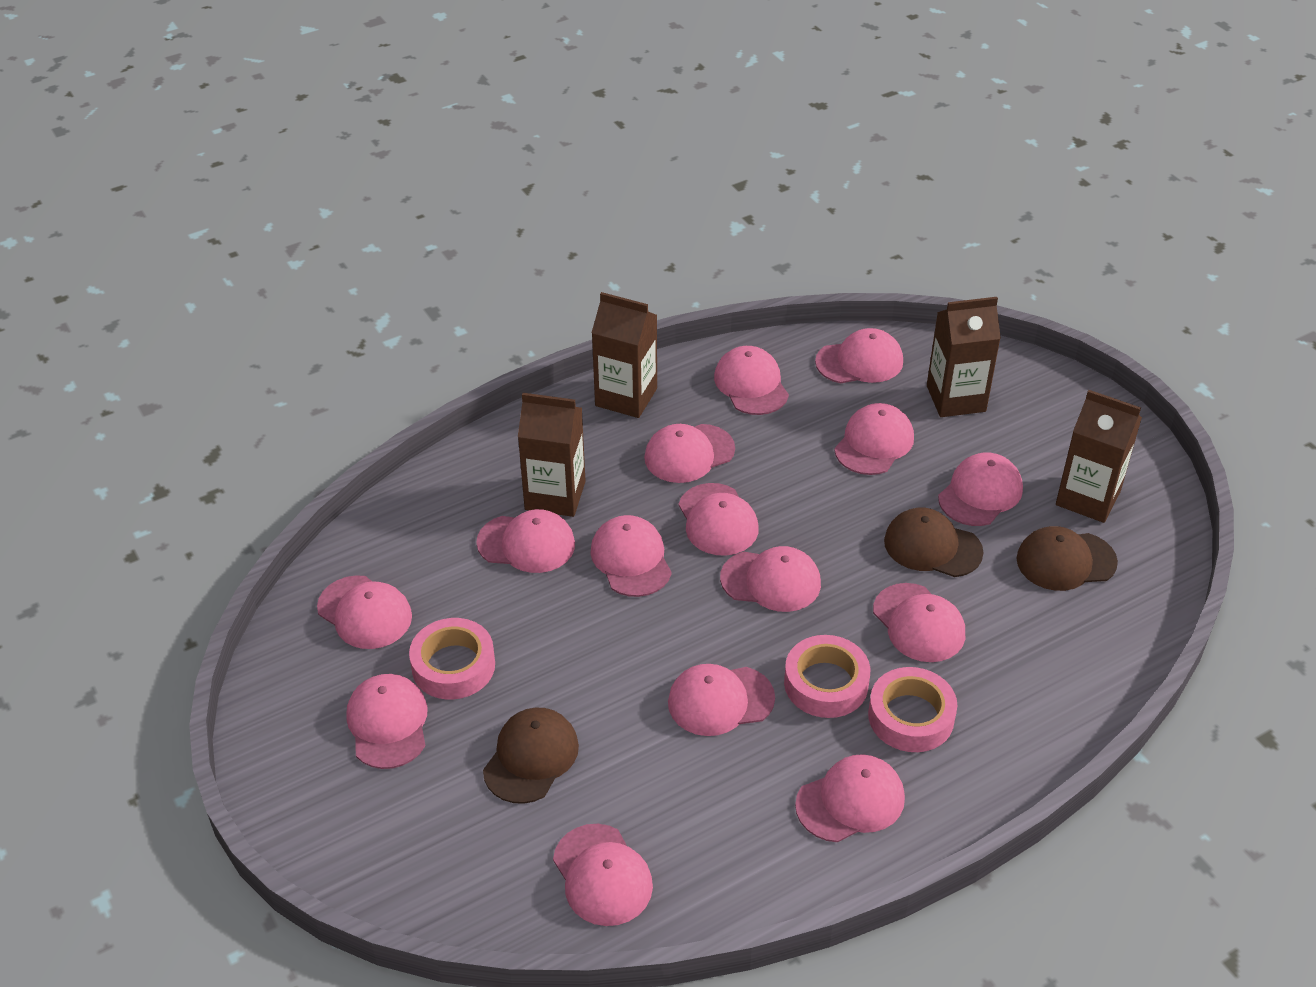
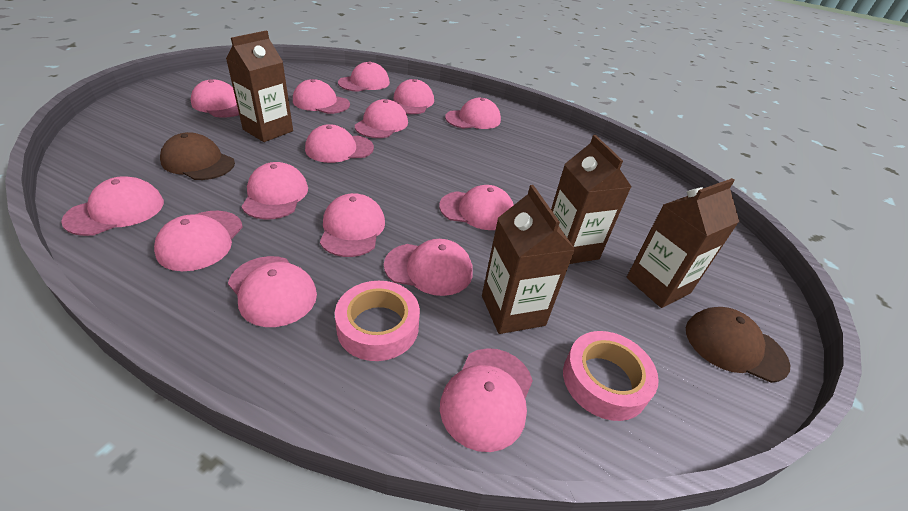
brown cap: [483,708,579,804] [884,508,984,577] [1016,526,1118,591] = 3 -> [160,132,235,180] [686,307,790,383] = 2
pink tape: [409,618,495,700] [784,635,870,718] [868,667,957,752] = 3 -> [335,281,420,361] [563,331,659,421] = 2

